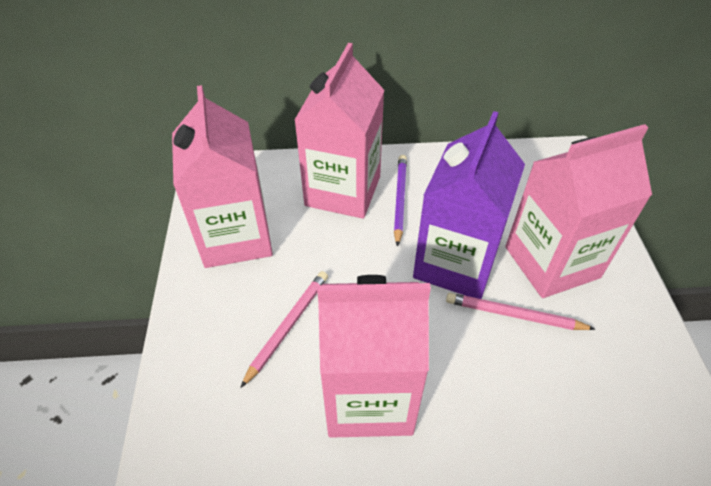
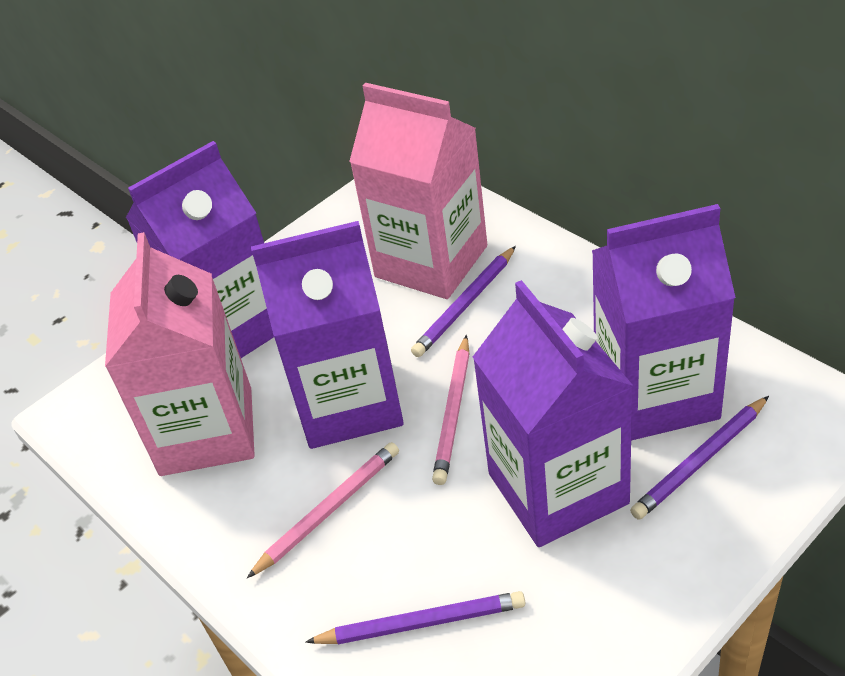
pink carton: [172,85,273,268] [294,43,384,219] [317,275,431,438] [505,124,652,298] = 4 -> [105,232,255,476] [349,83,487,299] = 2
purple carton: [413,111,525,299] = 1 -> [126,141,274,358] [251,221,404,449] [473,280,633,547] [592,204,736,440] = 4
purple pencil: [394,155,407,247] = 1 -> [306,591,525,644] [411,246,516,357] [630,396,769,520] = 3

